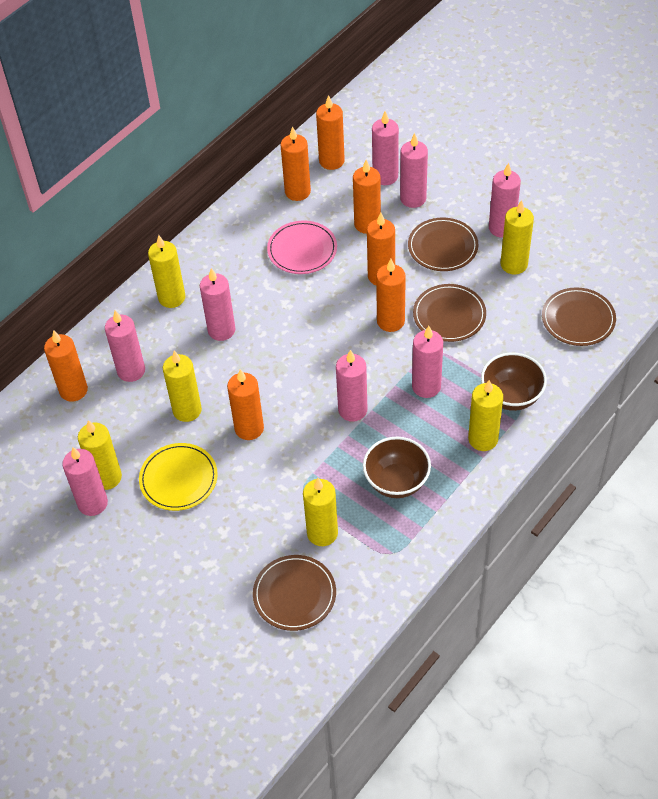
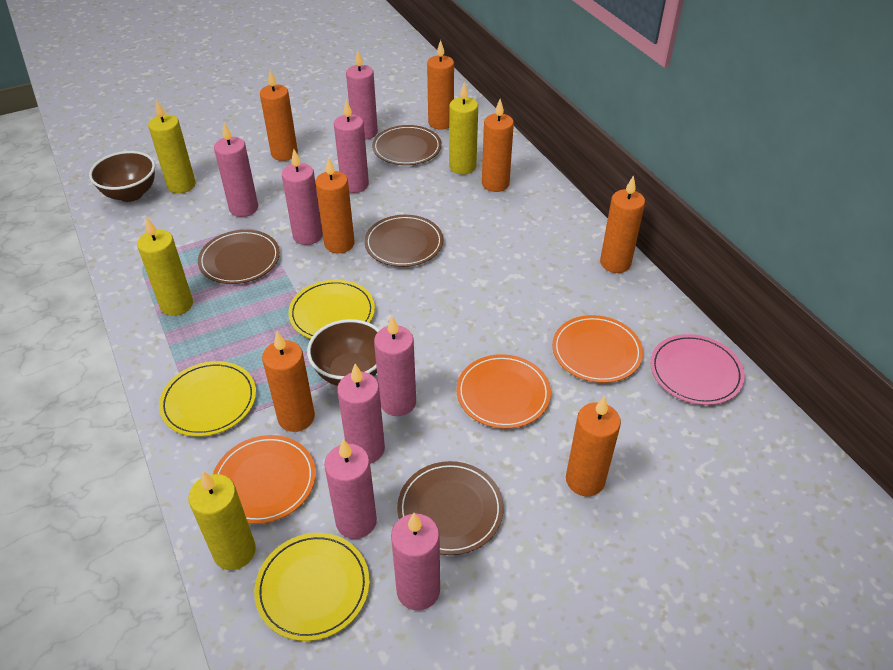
orange plate: none = 0 -> [213,435,316,524] [456,354,551,429] [552,315,643,383] = 3
yellow candle: [78,420,122,490] [148,235,185,308] [163,351,202,422] [303,478,338,546] [468,380,503,451] [501,200,534,274] = 6 -> [137,217,193,316] [148,99,196,193] [188,471,256,570] [449,82,478,174] = 4
yellow plate: [139,443,218,511] = 1 -> [159,361,256,437] [254,533,370,641] [288,280,375,339] = 3

